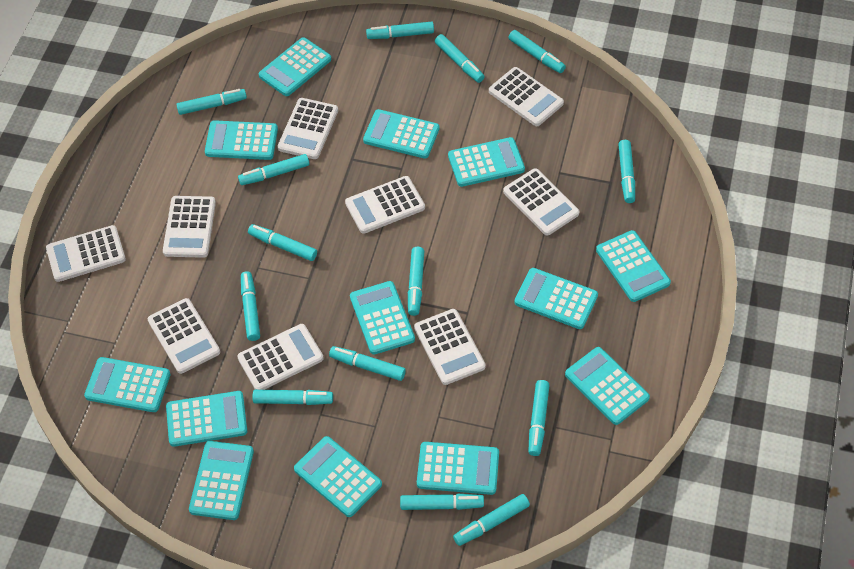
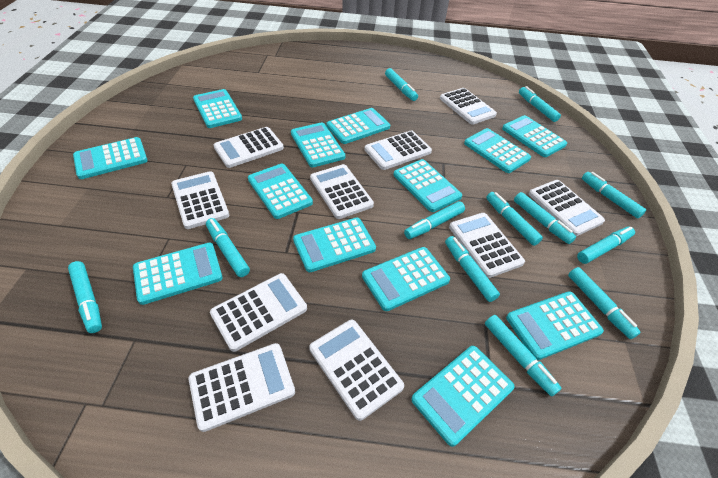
turquoise marker: [176,89,247,115] [238,154,309,185] [241,271,260,341] [248,224,317,261] [253,390,333,405] [329,346,406,381] [366,22,434,39] [400,494,484,510] [408,247,424,316] [435,34,485,83] [453,494,530,546] [508,30,566,73] [528,380,550,456] [618,140,635,203] = 14 -> [68,261,102,333] [206,218,250,277] [385,68,418,101] [404,201,465,239] [445,236,500,302] [485,315,562,396] [486,192,543,246] [514,192,576,244] [519,86,561,122] [568,267,641,339] [577,226,635,264] [582,172,646,218] = 12
white calculator: [46,225,126,282] [148,298,220,374] [163,196,216,258] [237,324,323,390] [278,98,338,159] [345,176,425,234] [414,309,486,385] [489,67,564,126] [503,168,580,236] = 9 -> [171,171,229,229] [188,343,295,432] [210,273,307,352] [214,127,284,168] [309,320,404,421] [310,164,374,219] [364,130,432,170] [440,88,497,125] [449,213,525,278] [529,180,605,236] = 10

